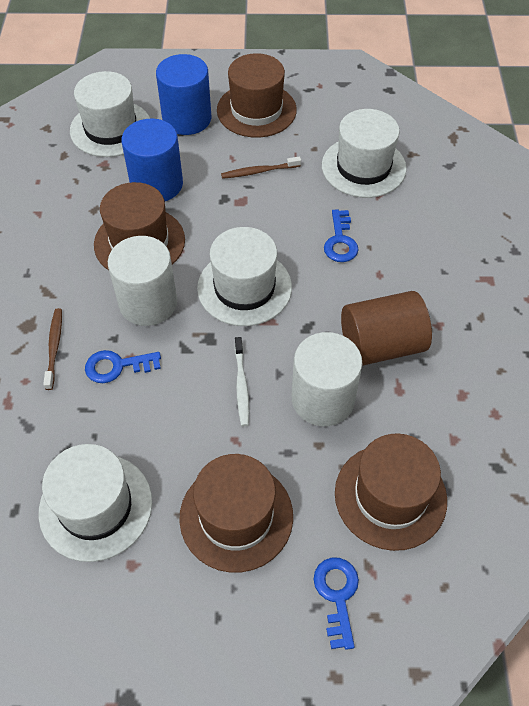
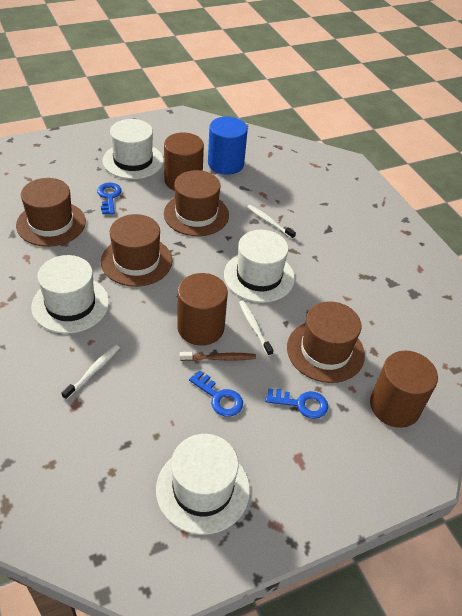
blue cylinder: [121,118,183,201] [156,54,211,135] = 2 -> [208,117,248,175] = 1
brown cylinder: [341,291,432,366] = 1 -> [164,132,204,191] [178,273,228,346] [370,350,438,428] = 3
brown toothbrush: [43,308,62,390] [221,156,301,179] = 2 -> [180,352,256,361] = 1
white cylinder: [108,236,177,326] [292,332,362,426] = 2 -> none = 0
white toothbrush: [235,337,249,426] = 1 -> [62,345,120,400] [239,301,273,356] [247,205,296,239] = 3

